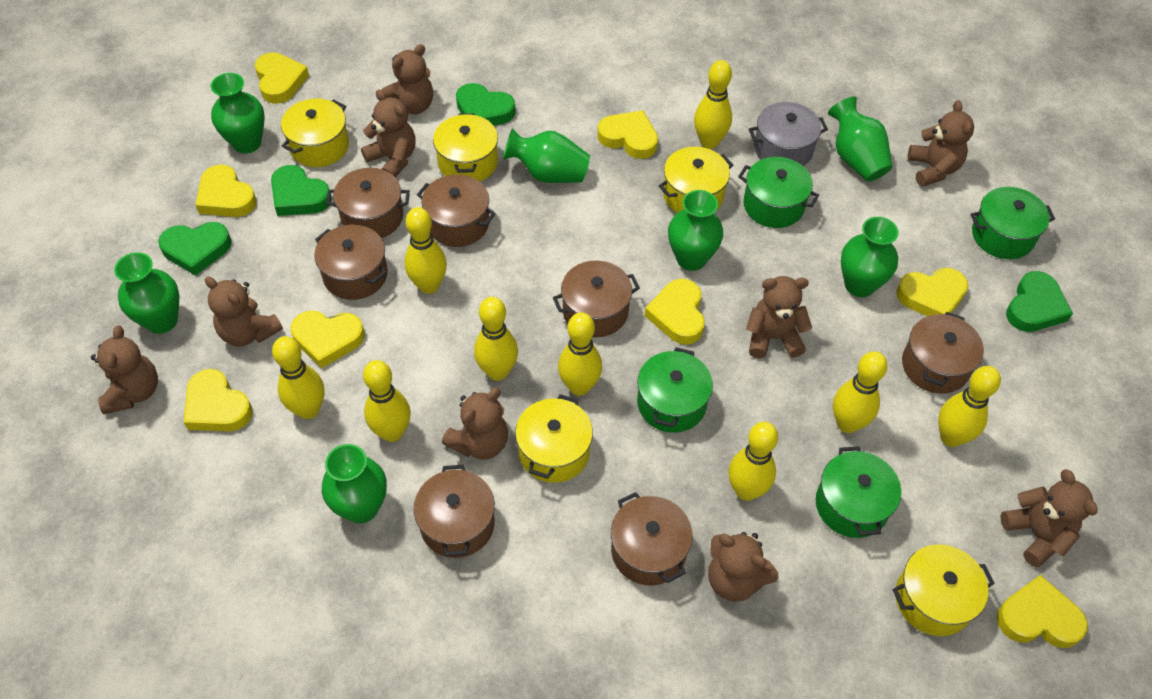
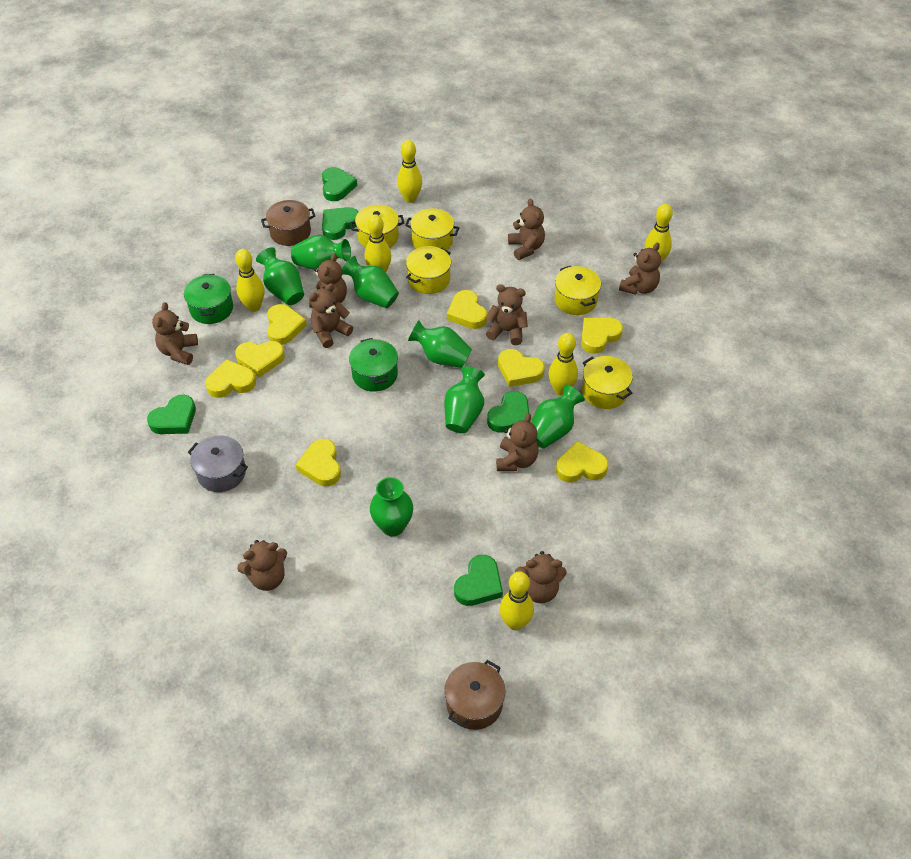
brown pot: [314,225,388,300] [326,168,410,238] [413,465,495,558] [417,174,496,247] [553,260,640,337] [611,492,693,585] [902,312,984,394] = 7 -> [261,200,315,246] [444,660,505,730] = 2
green heart: [158,222,232,276] [271,165,332,216] [456,83,516,126] [1006,271,1073,332] = 4 -> [147,394,196,434] [322,167,357,201] [322,207,358,240] [454,555,503,606] [487,391,529,433] = 5
green pot: [637,347,713,433] [738,157,819,228] [816,446,901,538] [971,187,1055,259] = 4 -> [184,274,233,324] [349,338,398,392] = 2
yellow bowling pin: [272,336,324,419] [363,360,411,442] [404,207,447,294] [474,297,518,381] [558,312,602,396] [694,60,732,149] [728,422,778,501] [833,351,888,433] [938,366,1001,447] = 9 -> [235,249,264,312] [365,214,391,272] [397,140,422,203] [500,571,534,631] [549,333,578,395] [645,204,673,263] = 6

